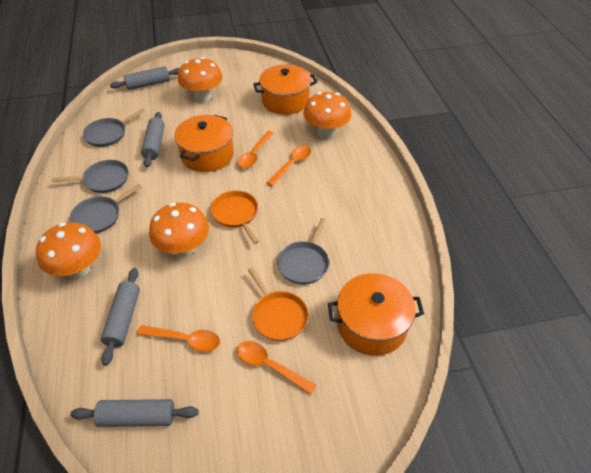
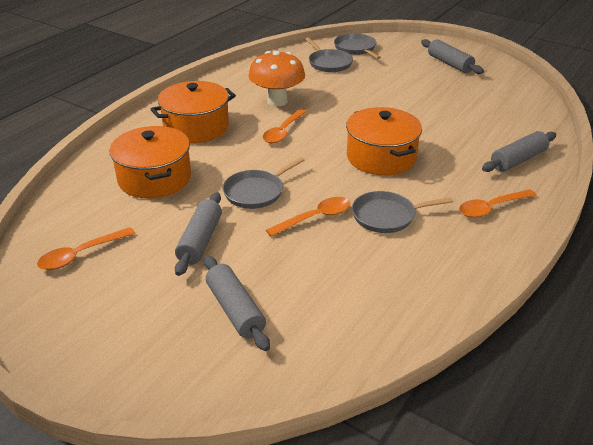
orange mushroom: [36,222,101,279] [149,203,209,258] [178,57,223,102] [303,92,351,138] = 4 -> [248,51,305,106] = 1
orange pan: [210,190,259,244] [248,267,308,341] = 2 -> none = 0

